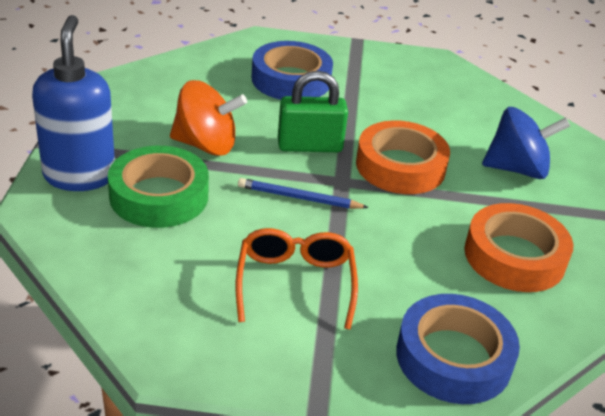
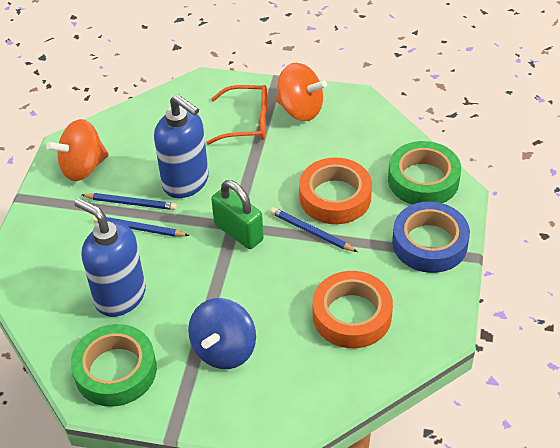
blue pencil: [238,178,369,209] = 1 -> [82,193,177,210] [93,215,190,237] [270,207,357,252] = 3
blue soap dispenser: [32,15,115,191] = 1 -> [74,198,146,317] [154,95,209,198] = 2
blue tape: [251,41,333,100] [396,294,520,404] = 2 -> [392,202,470,273] = 1
green tape: [108,146,209,228] = 1 -> [71,324,157,407] [388,141,461,205] = 2
orange spinning top: [170,80,247,156] = 1 -> [46,119,109,181] [276,63,327,121] = 2

